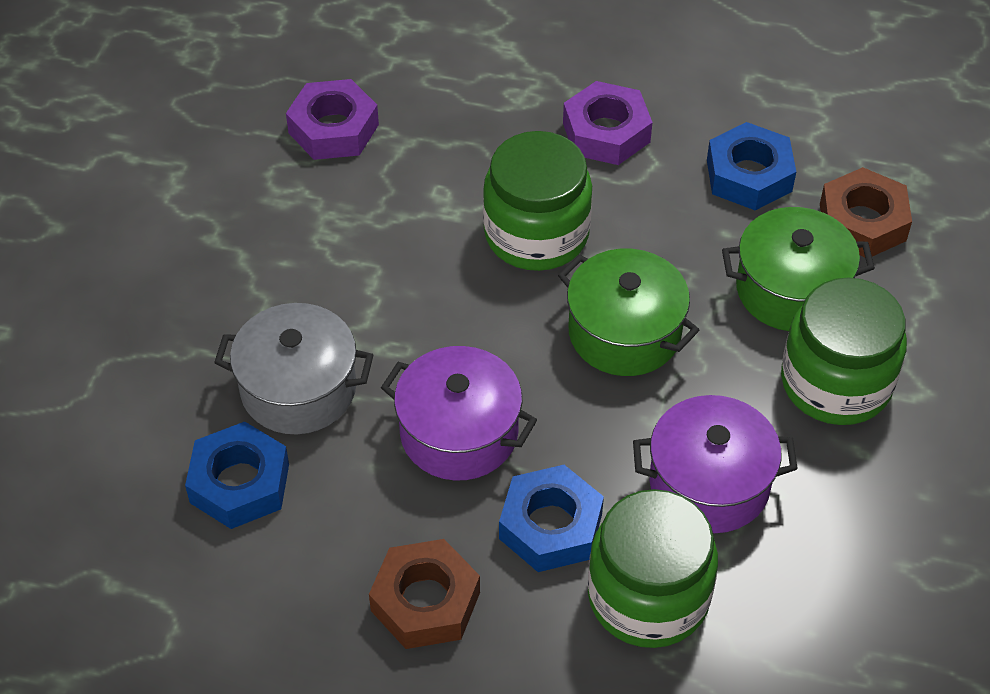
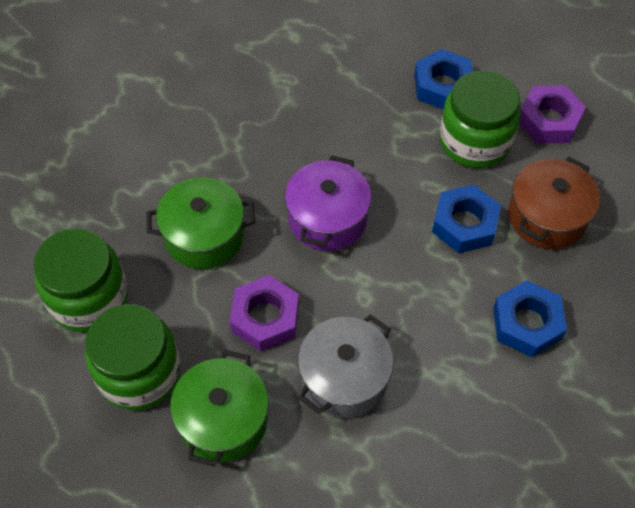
brown nut: [369,539,480,649] [820,167,912,257] = 2 -> none = 0
brown pot: none = 0 -> [508,157,600,249] = 1
purple pot: [381,346,537,480] [633,395,798,533] = 2 -> [285,155,371,251] = 1

